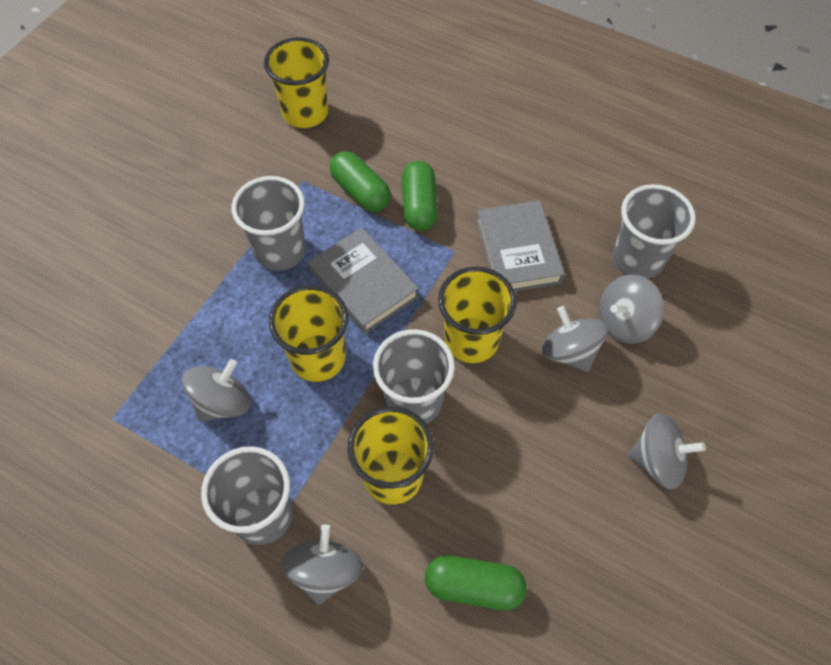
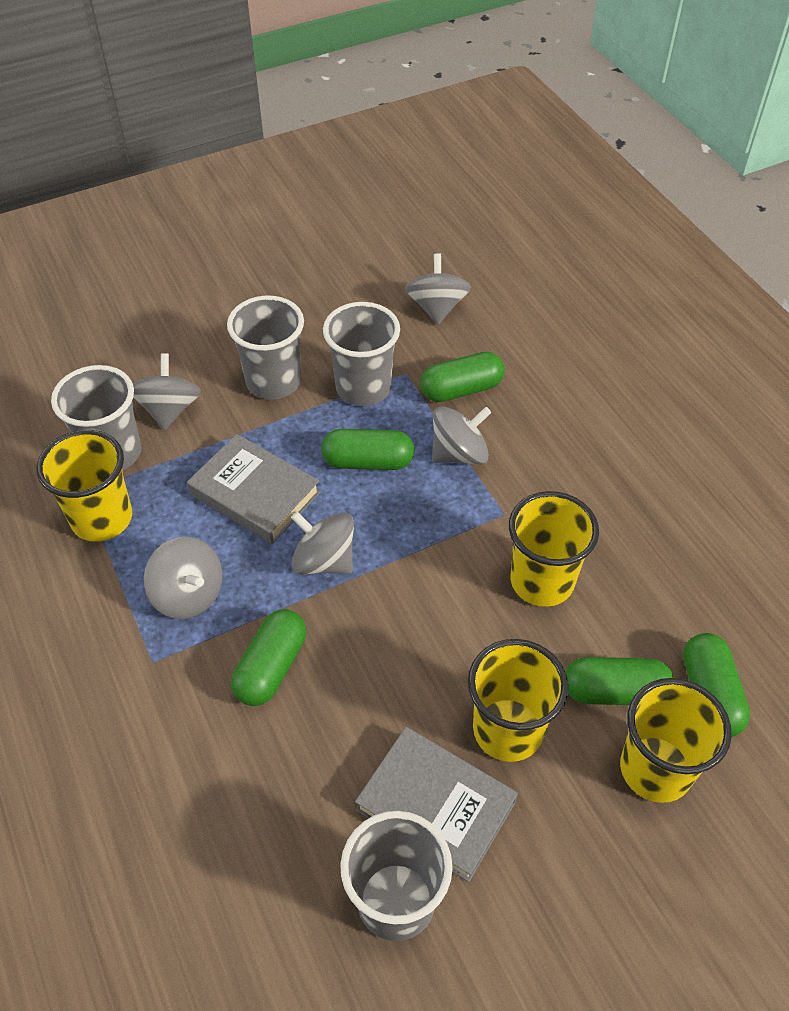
green capsule: [330,151,391,212] [402,161,438,231] [425,555,526,610] = 3 -> [231,609,306,706] [321,429,415,470] [420,352,505,402] [565,657,674,705] [683,633,750,737] = 5

